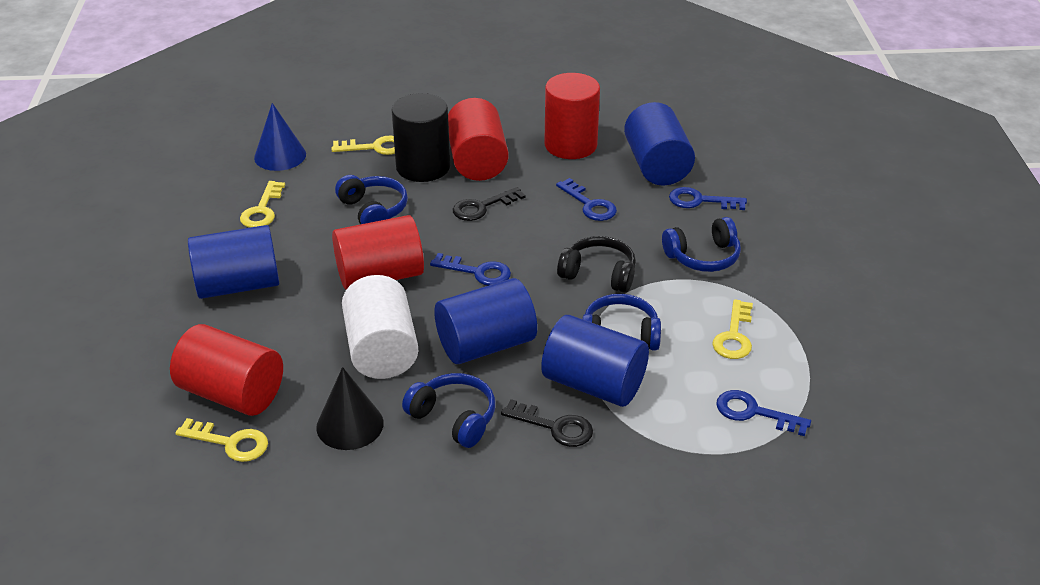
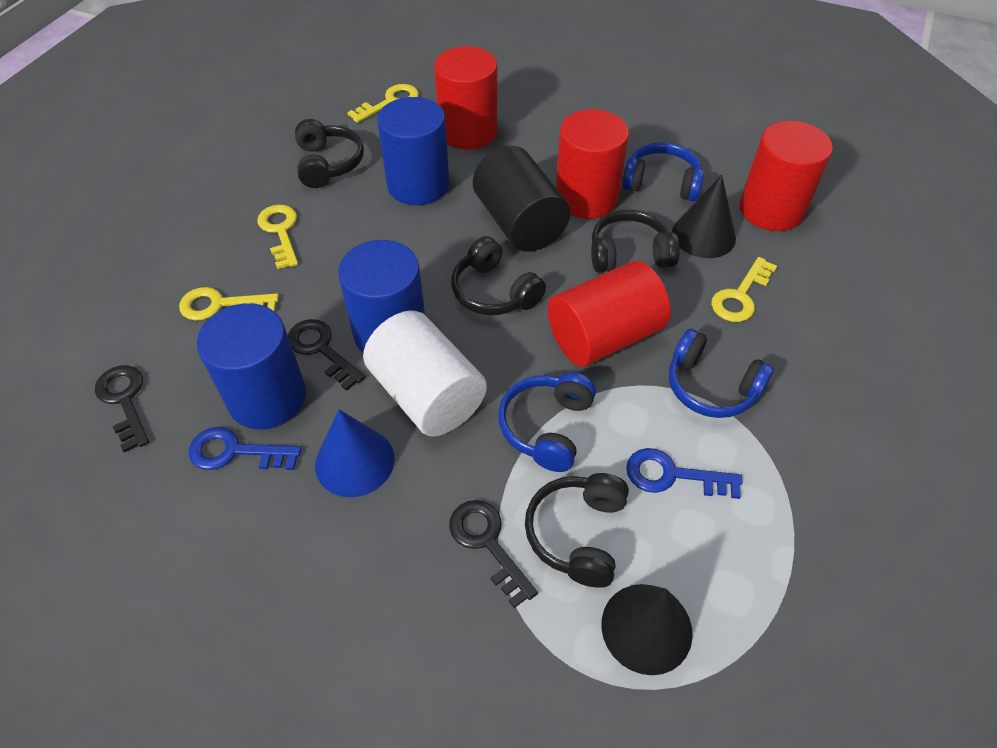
black cone: [316,367,384,450] = 1 -> [601,584,692,675] [672,175,736,258] = 2
black headphones: [557,236,636,293] = 1 -> [295,119,364,188] [451,236,546,315] [525,473,629,588] [591,210,680,273] = 4
black key: [453,187,526,221] [501,399,593,447] = 2 -> [95,365,149,452] [288,319,365,391] [449,500,538,608] = 3
blue cylinder: [188,225,279,299] [434,278,537,364] [541,315,649,407] [624,102,695,186] = 4 -> [197,303,306,429] [338,240,425,353] [377,97,449,205] = 3
blue headphones: [335,175,408,224] [402,373,495,448] [582,294,661,351] [662,217,741,272] = 4 -> [498,373,596,472] [622,142,704,201] [669,329,774,418] = 3
blue key: [430,253,511,286] [556,178,617,221] [669,187,747,210] [716,390,811,436] = 4 -> [188,427,301,470] [626,448,743,499] = 2

